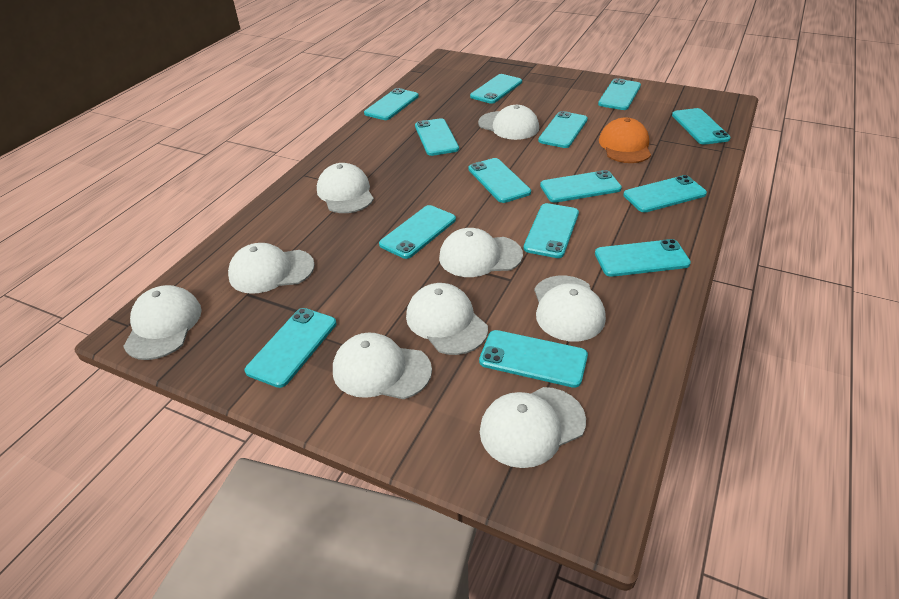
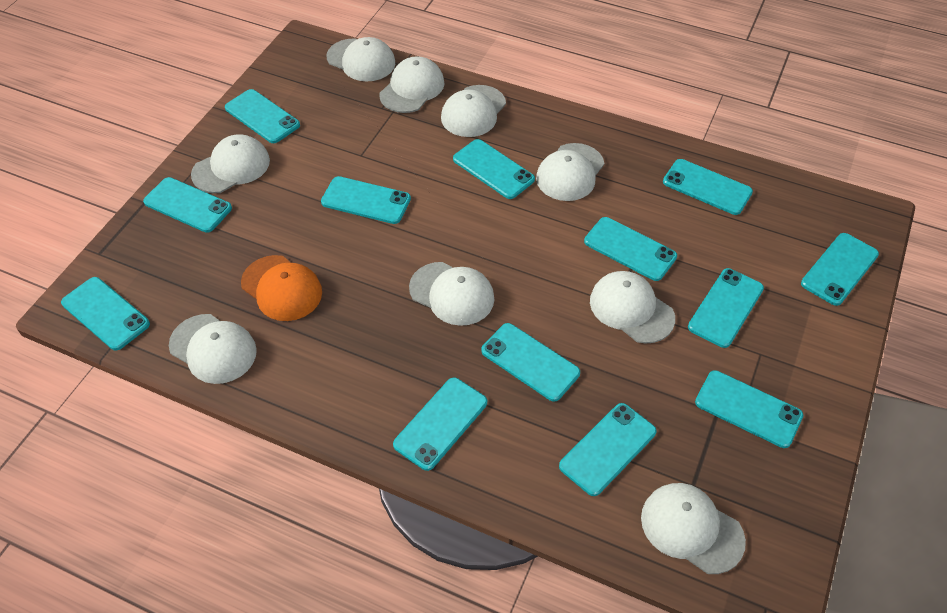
turquoise phone: [245,308,336,388] [364,88,419,120] [379,205,456,259] [415,118,459,156] [468,158,531,203] [470,74,522,104] [479,330,588,388] [523,203,579,258] [538,111,588,148] [540,170,622,203] [595,239,691,277] [598,78,641,110] [623,175,707,212] [672,108,731,145] = 14 -> [61,277,150,351] [143,177,232,233] [225,89,300,143] [321,176,411,224] [393,378,487,471] [453,139,535,199] [481,323,580,402] [559,403,657,496] [584,217,677,281] [663,159,753,215] [688,268,764,348] [695,370,803,448] [801,233,879,306] = 13

